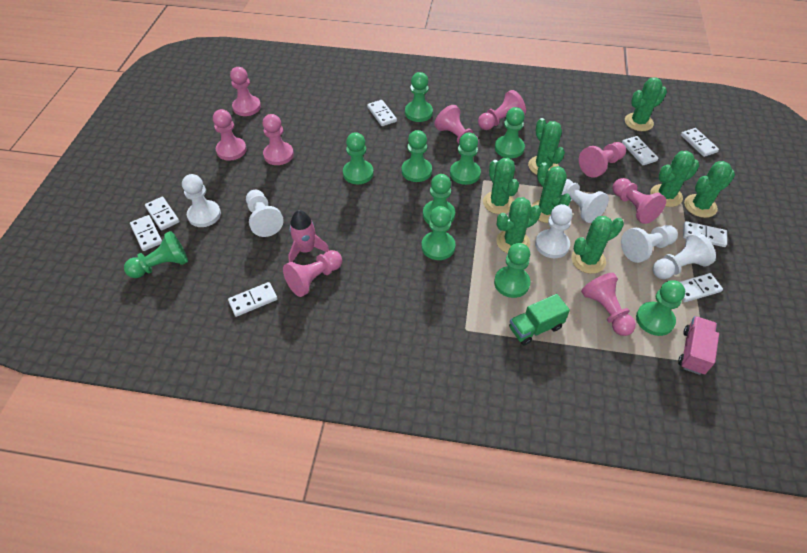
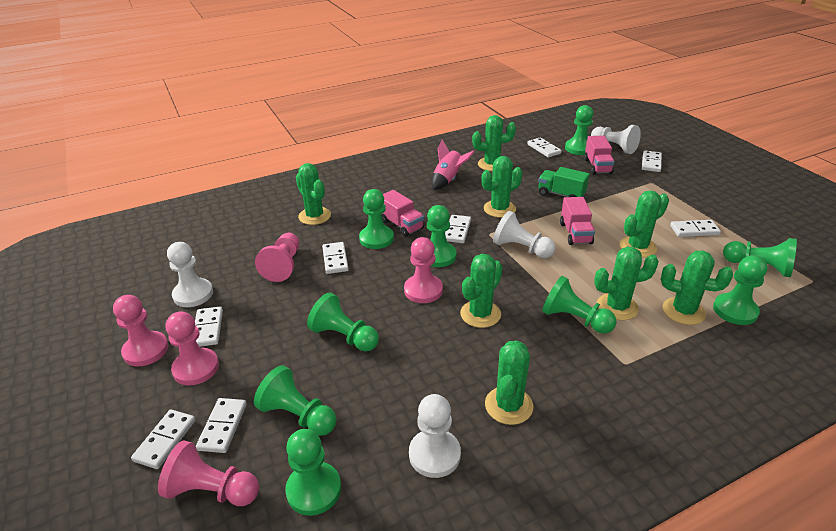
green pawn: [124,231,188,278] [343,132,374,184] [402,130,432,182] [405,72,433,122] [421,206,456,260] [423,174,455,224] [450,133,481,185] [494,243,531,298] [495,107,525,158] [636,280,685,336] = 10 -> [254,365,337,436] [285,429,341,516] [307,292,379,351] [359,189,394,249] [427,205,457,267] [542,276,617,334] [565,105,593,155] [713,255,767,325] [723,238,797,277] = 9
pink pawn: [213,109,247,161] [230,67,261,116] [263,114,294,165] [283,250,342,297] [434,105,479,144] [478,90,526,130] [579,142,626,178] [581,273,636,336] [612,178,666,224] = 9 -> [113,295,169,366] [158,440,259,506] [166,311,219,385] [255,233,299,282] [404,237,443,303] = 5
pink truck: [678,316,719,375] = 1 -> [381,190,424,237] [560,197,595,245] [584,136,615,175] = 3
white pawn: [182,174,221,227] [246,190,284,237] [535,204,572,258] [561,179,609,223] [621,225,678,263] [652,233,716,279] = 6 -> [167,242,213,307] [409,394,461,478] [493,211,556,258] [591,125,641,154] = 4

